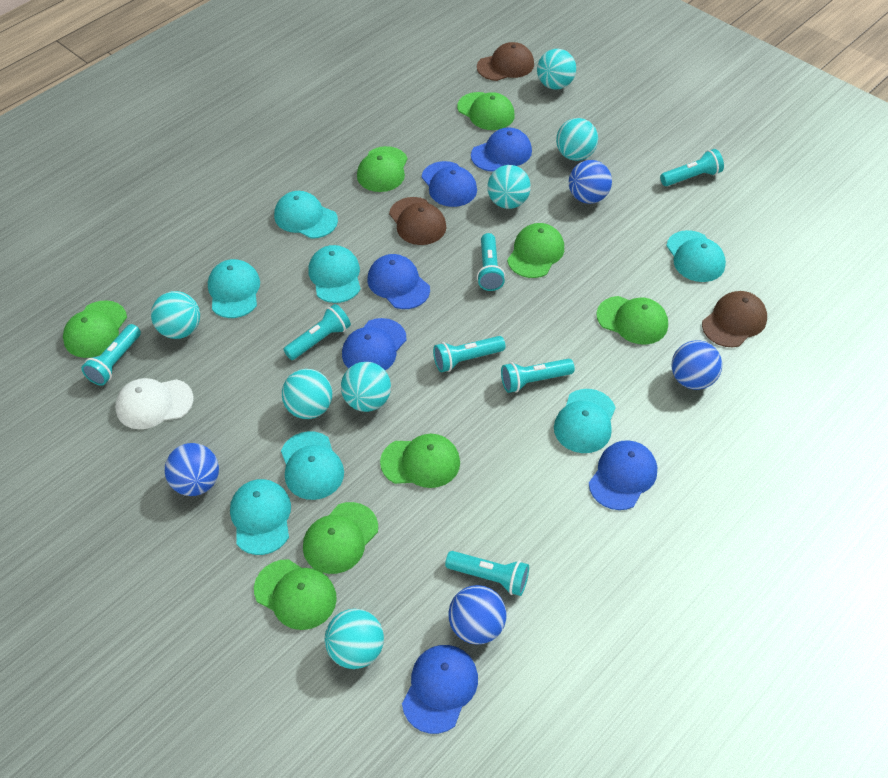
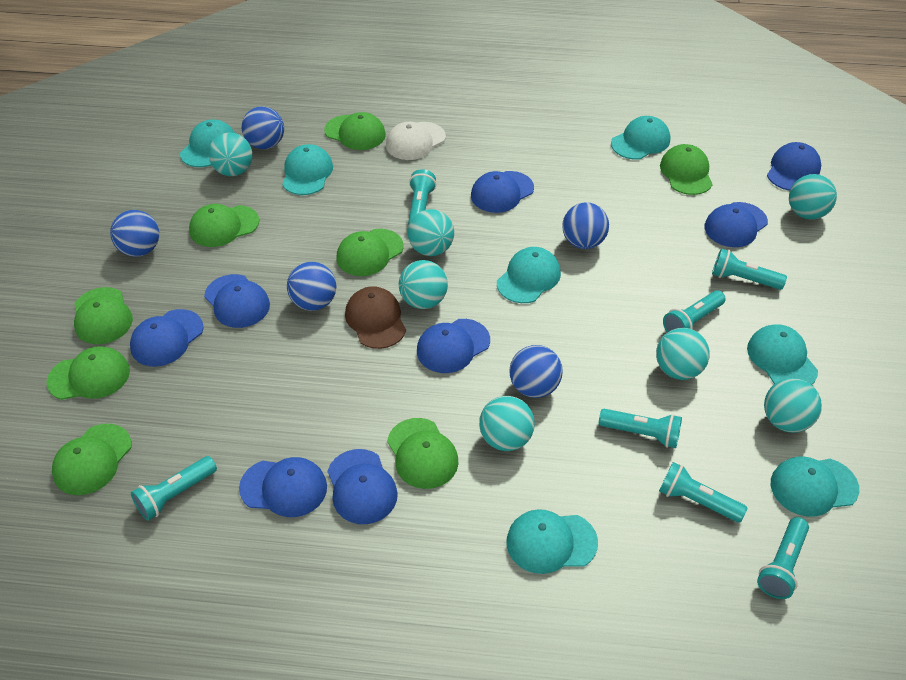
blue ball: [165,443,219,496] [448,585,507,645] [569,160,612,204] [672,340,722,390] = 4 -> [110,210,159,257] [241,106,284,149] [287,262,336,311] [509,345,563,398] [562,202,609,249] = 5
blue cap: [342,318,406,370] [367,254,430,309] [402,645,478,734] [422,161,477,207] [471,127,532,172] [589,440,657,510] = 6 -> [130,309,204,366] [204,274,270,328] [239,457,327,517] [327,449,398,524] [417,319,490,373] [471,171,534,213] [705,202,768,247] [767,142,821,191] = 8
brown cap: [389,197,447,245] [477,42,534,81] [702,291,767,347] = 3 -> [345,286,406,349] = 1

